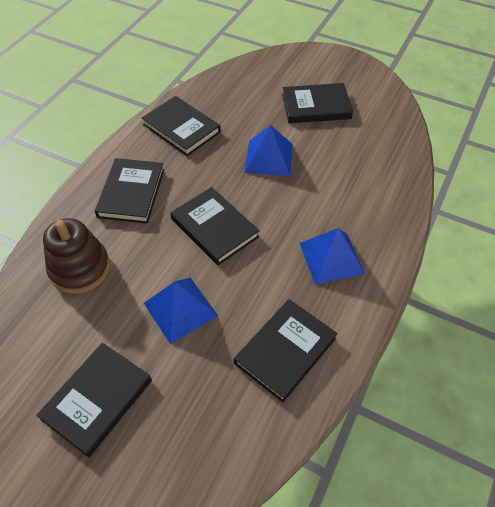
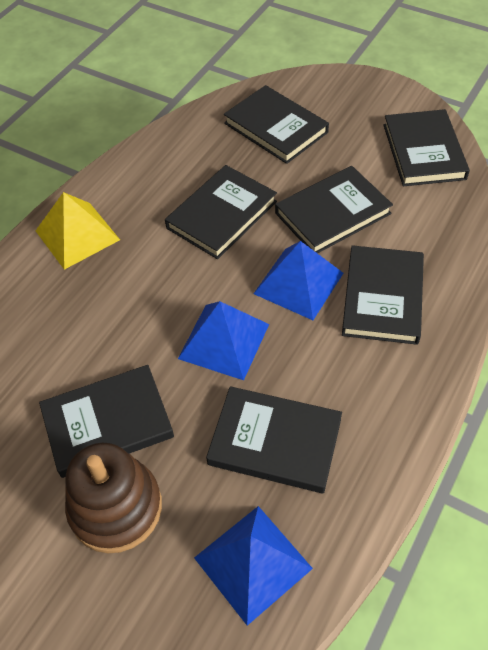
black book: [37,343,152,457] [95,158,164,224] [142,96,221,156] [170,187,259,265] [234,299,338,402] [282,83,353,123] = 6 -> [39,365,174,478] [165,165,277,259] [206,386,342,494] [224,85,329,164] [275,166,393,253] [342,245,424,345] [383,109,470,186] = 7
yellow pyramid: none = 0 -> [36,192,120,270] = 1

